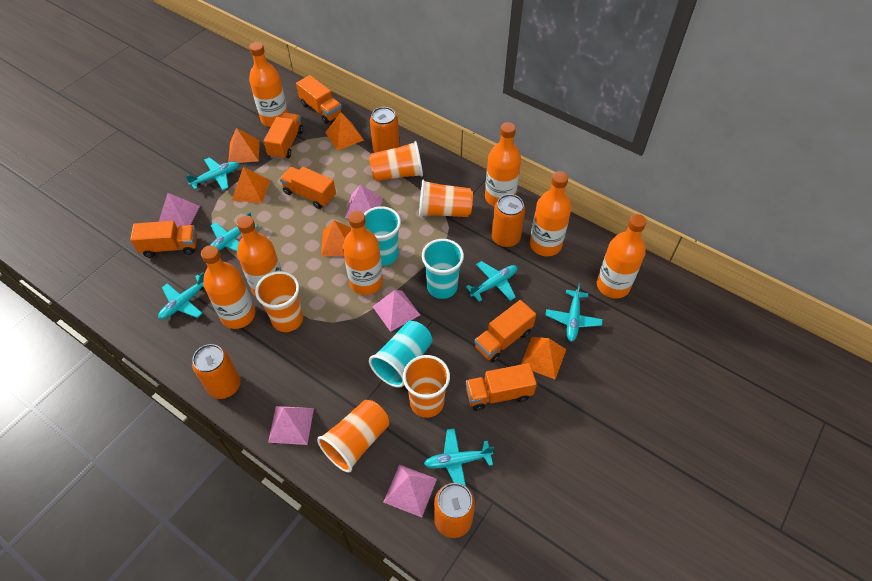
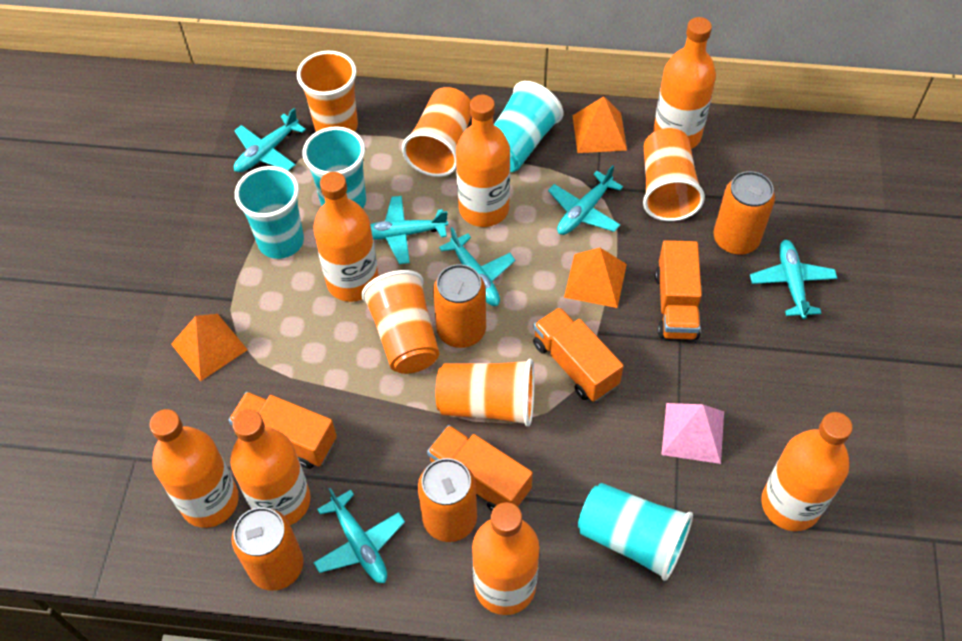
orange pyramid: [228,128,260,163] [232,167,270,203] [321,220,351,256] [325,113,364,151] [521,337,566,379] = 5 -> [171,314,248,381] [564,248,627,308] [572,96,627,153] = 3
orange truck: [130,221,197,258] [264,112,303,160] [280,167,336,209] [296,75,343,124] [466,363,537,411] [474,300,536,363] = 6 -> [229,392,337,469] [427,425,533,511] [533,307,624,402] [655,240,702,340] = 4
pink pyramid: [159,193,200,228] [268,406,314,445] [345,185,382,218] [372,290,420,332] [383,465,437,518] = 5 -> [661,403,724,464] = 1
turquoise cup: [364,206,401,266] [369,321,432,388] [422,239,464,299] = 3 -> [235,166,304,259] [303,126,366,209] [494,81,563,172] [578,483,693,581] = 4

